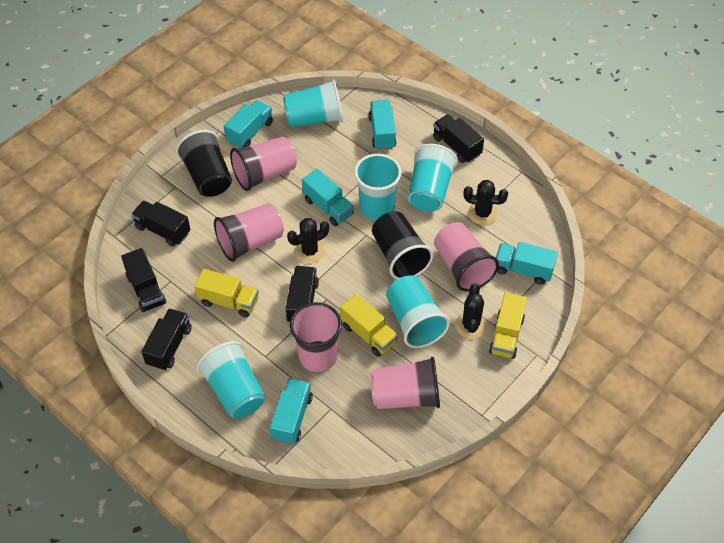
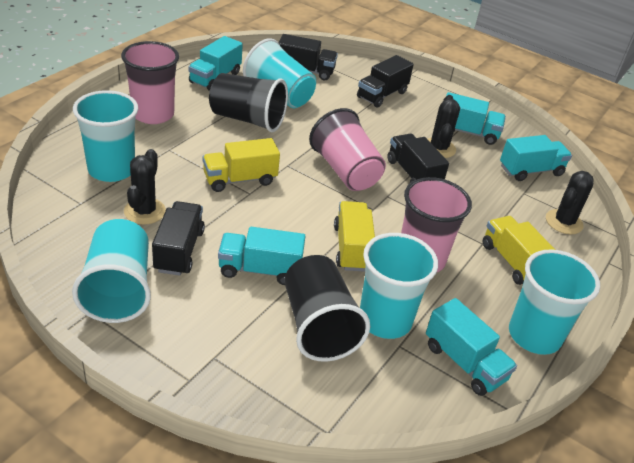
black truck: [121,248,166,312] [131,200,190,246] [141,308,192,371] [286,266,319,322] [433,114,484,163] = 5 -> [152,201,205,276] [279,34,338,80] [357,55,414,107] [387,134,449,183] = 4
pink cup: [214,203,284,262] [230,136,297,191] [290,302,342,372] [370,357,440,409] [434,222,499,292] = 5 -> [121,41,179,124] [309,108,386,191] [401,177,472,272] = 3

